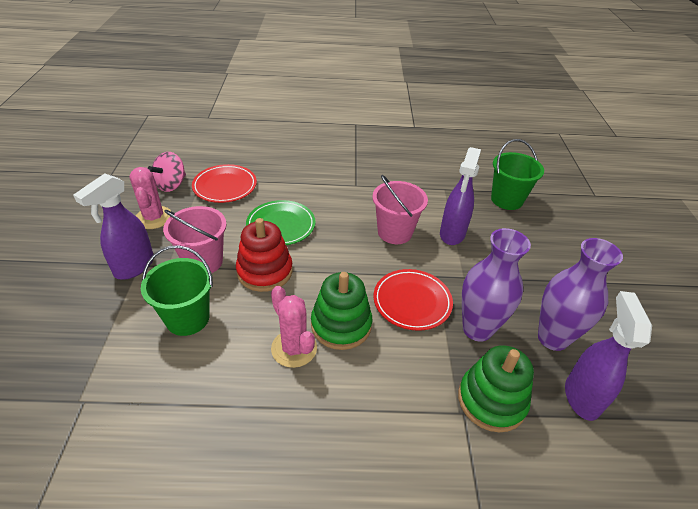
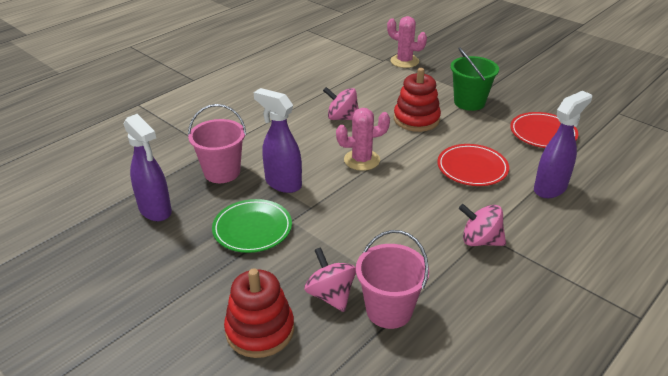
green bucket: [141,245,213,336] [491,139,544,210] = 2 -> [450,47,499,111] = 1
green stacking toy: [311,272,372,350] [458,345,534,432] = 2 -> none = 0
pink spinning top: [148,152,186,192] = 1 -> [304,247,356,312] [323,87,359,120] [459,204,506,246] = 3
purple vase: [462,228,531,342] [538,238,623,351] = 2 -> none = 0
red stacking toy: [236,218,293,292] = 1 -> [224,268,294,358] [394,68,441,132] = 2

